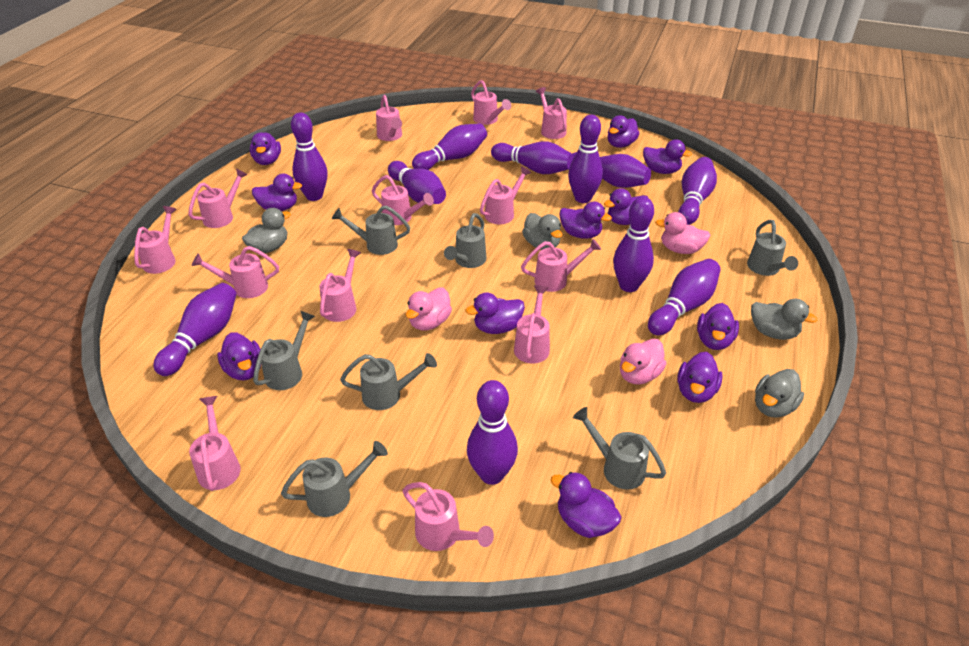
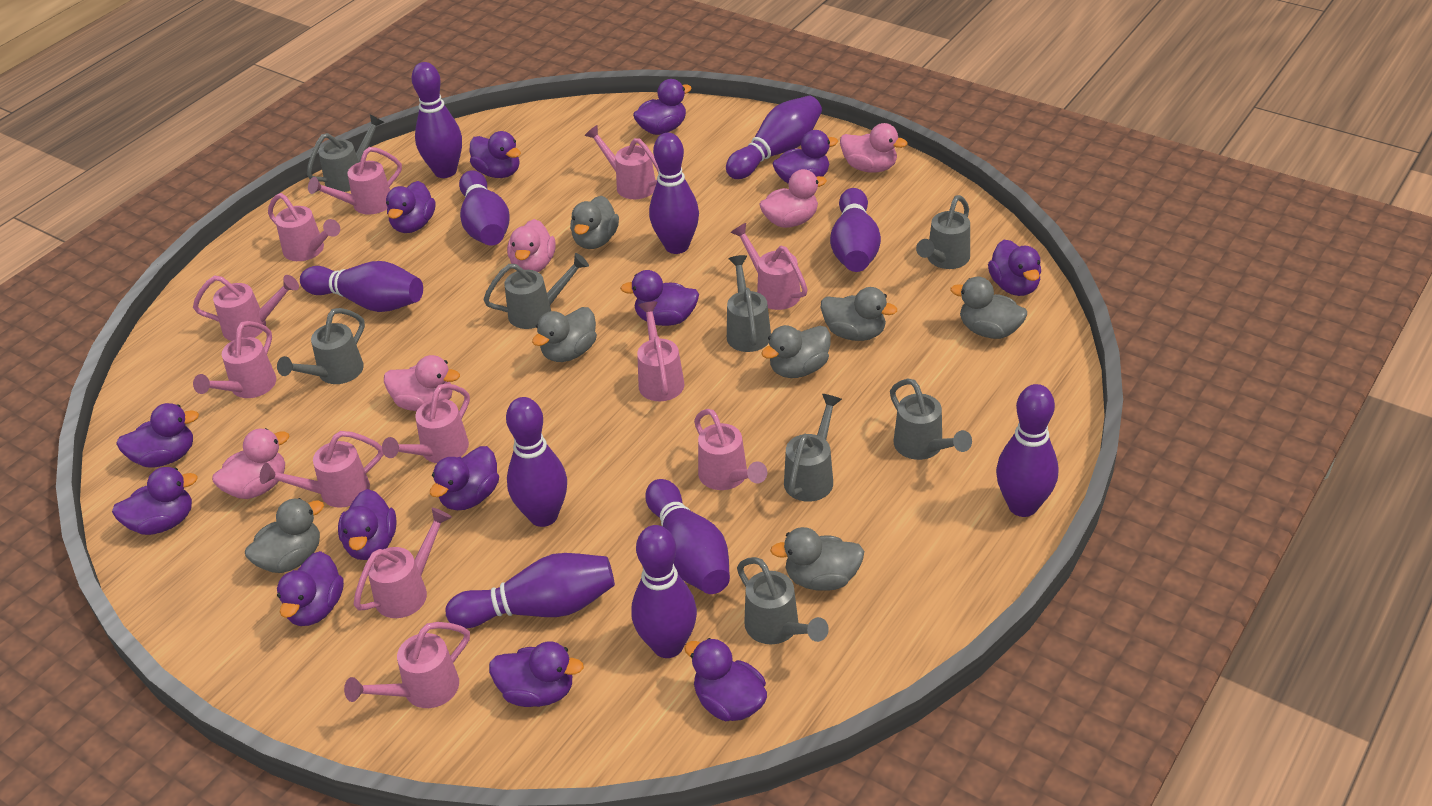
grey duck: [242,208,291,253] [522,213,562,250] [751,299,817,340] [755,369,804,418] = 4 -> [245,498,324,573] [532,307,597,362] [570,196,619,249] [761,325,831,378] [770,527,864,591] [820,287,897,341] [950,277,1027,339] = 7
grey watering can: [253,311,315,390] [281,441,388,517] [332,206,410,255] [340,353,437,410] [444,213,486,268] [573,407,666,490] [747,220,798,276] = 7 -> [277,308,365,384] [307,114,384,192] [483,253,589,329] [727,255,771,352] [737,557,829,644] [784,394,842,502] [890,378,972,460] [916,195,970,269] = 8
pink duck: [406,287,452,331] [620,339,666,385] [655,212,711,254] = 3 -> [212,428,289,499] [384,355,460,411] [507,219,556,272] [759,169,827,228] [840,123,908,173] = 5
pink watering can: [134,206,177,274] [188,169,248,228] [189,396,241,491] [192,246,279,298] [319,249,361,322] [372,175,434,225] [376,95,402,141] [403,482,494,551] [471,80,511,125] [480,166,531,224] [514,285,550,364] [521,239,601,292] [536,87,567,139] = 13 -> [193,275,299,341] [193,321,276,398] [260,431,384,508] [268,193,340,261] [308,147,402,215] [344,622,470,708] [354,508,452,618] [382,383,470,463] [584,125,659,199] [637,301,684,401] [694,409,767,490] [730,223,808,310] = 12
purple duck: [217,332,261,380] [250,132,281,165] [252,173,302,211] [466,292,525,334] [551,472,621,538] [559,201,612,239] [604,188,648,225] [607,115,639,148] [643,139,692,174] [677,352,723,403] [697,303,739,350] = 11 -> [112,467,198,535] [116,403,199,467] [277,551,344,626] [338,489,396,560] [386,181,435,233] [430,446,499,510] [470,131,521,178] [489,641,584,707] [620,270,699,326] [633,79,692,135] [684,638,767,721] [772,130,838,184] [988,240,1041,296] = 13

